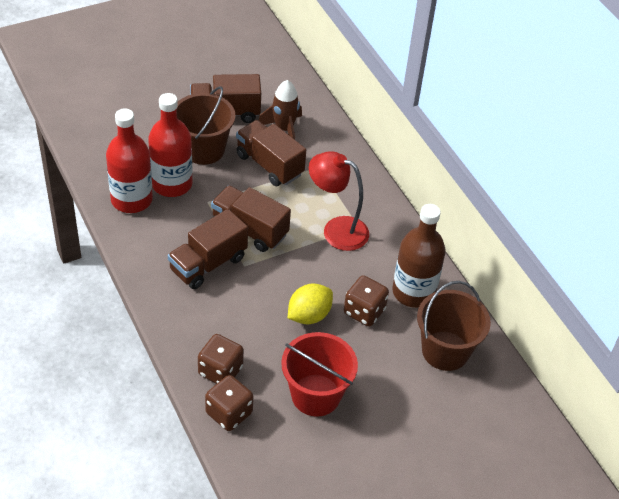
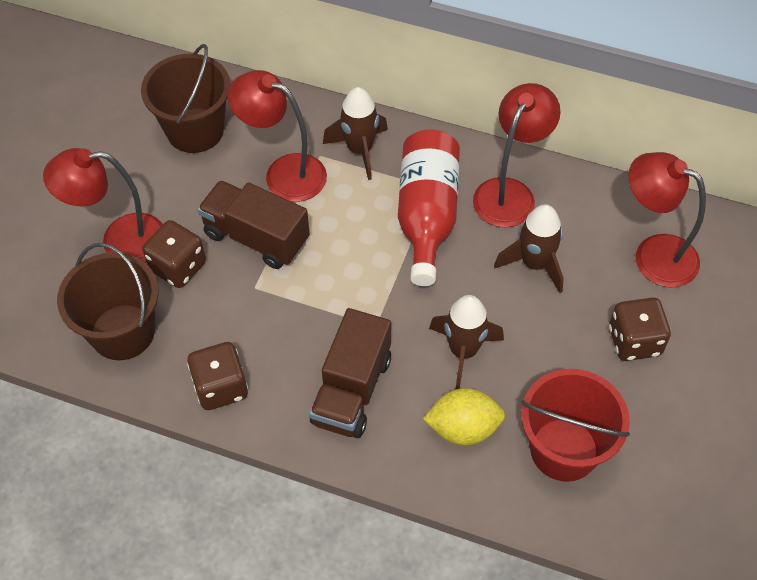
brown bottle: [392,204,446,308] = 1 -> none = 0
brown rocket: [259,80,302,140] = 1 -> [323,87,388,180] [429,295,504,389] [494,204,564,293] = 3
brown truck: [168,209,248,289] [190,74,261,123] [211,185,291,252] [236,120,306,186] = 4 -> [198,180,310,269] [310,308,391,438] = 2
red bottle: [106,108,153,213] [148,93,193,197] = 2 -> [398,129,460,286] = 1
red lamp: [309,151,369,251] = 1 -> [43,148,163,262] [228,70,327,202] [473,83,561,228] [628,152,706,288] = 4

